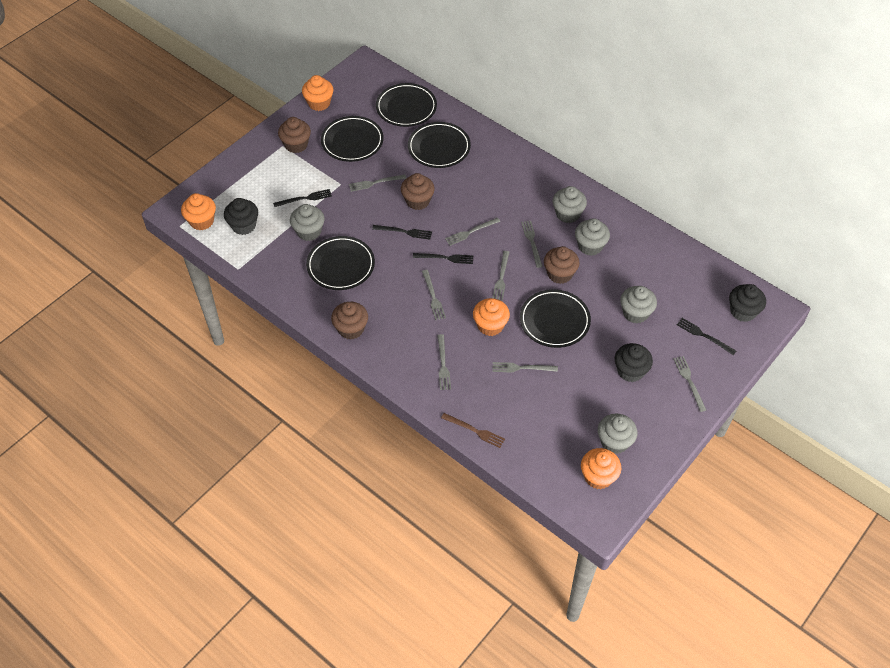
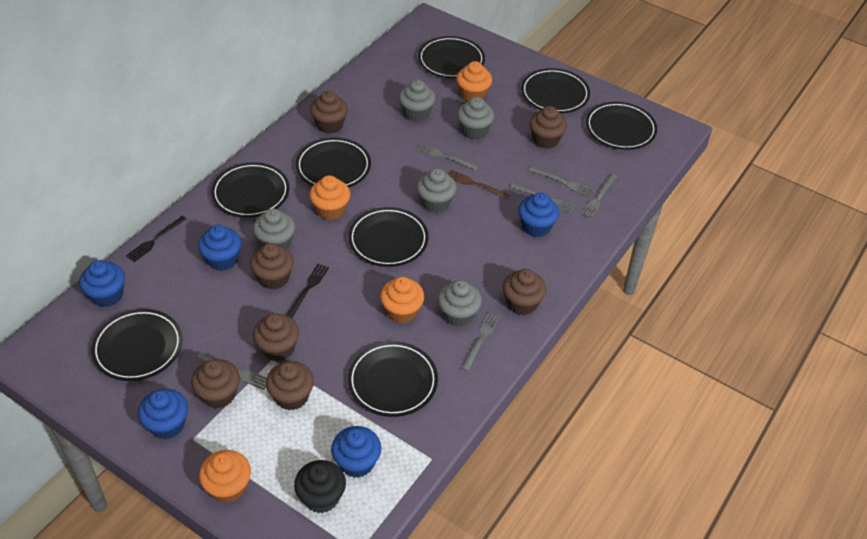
black cupcake: [224,198,258,235] [615,343,653,382] [729,284,766,322] = 3 -> [294,460,346,513] = 1
black fork: [273,189,332,207] [372,225,432,240] [413,253,474,264] [677,318,736,355] = 4 -> [126,216,187,262] [286,264,329,318] = 2
black plate: [306,236,375,290] [321,116,384,162] [376,83,437,127] [408,122,471,168] [520,289,591,348] = 5 -> [91,309,182,381] [211,162,290,218] [296,138,371,187] [348,207,429,267] [348,341,438,417] [418,36,485,78] [521,68,590,113] [586,102,657,150] = 8
blue cupcake: none = 0 -> [79,260,125,307] [138,389,188,439] [198,225,241,271] [331,426,381,478] [518,193,559,237] = 5
brown cupcake: [278,117,311,153] [331,302,368,340] [401,173,435,210] [544,246,580,284] = 4 -> [191,359,240,409] [250,243,294,290] [253,313,299,361] [266,361,314,410] [310,91,348,134] [503,269,546,315] [529,106,567,149] = 7
grey fork: [349,175,406,192] [422,270,446,320] [437,334,451,390] [445,218,500,246] [493,251,509,301] [493,362,558,373] [521,221,543,268] [673,356,706,412] = 8 -> [197,352,267,390] [416,143,479,170] [461,312,500,371] [511,183,576,214] [530,166,594,197] [581,174,617,219] = 6

